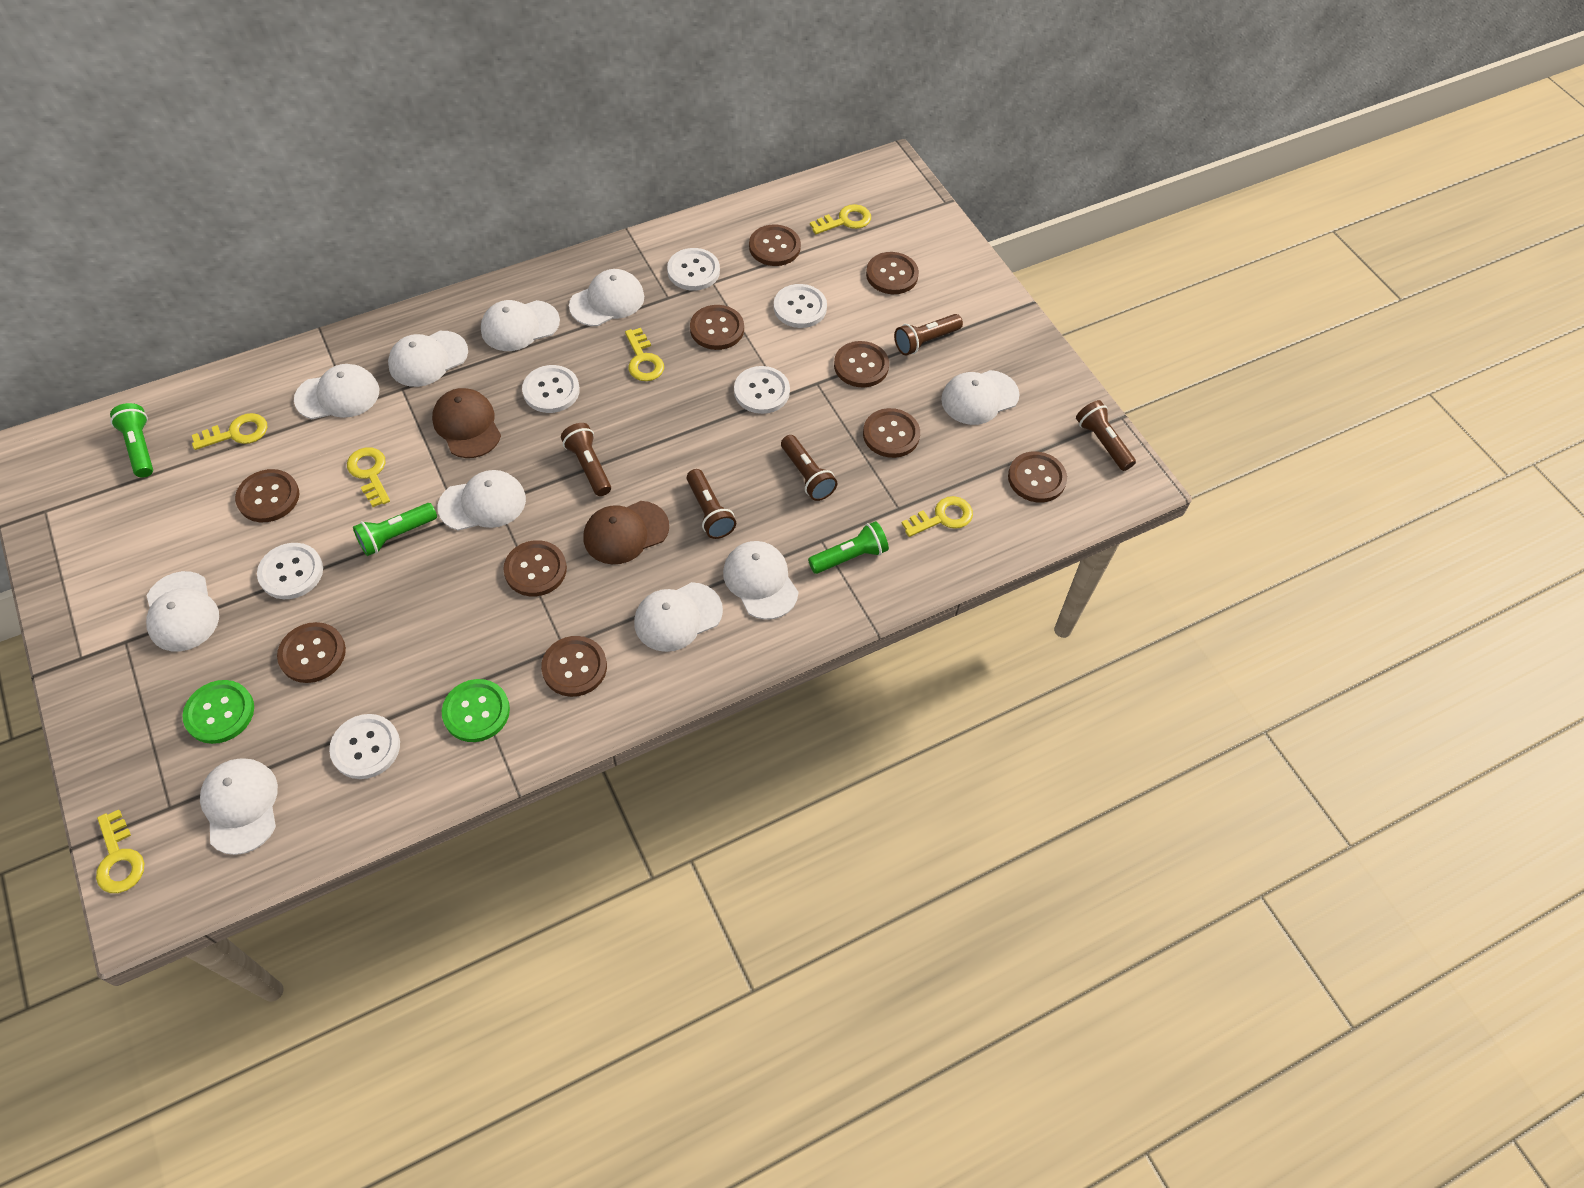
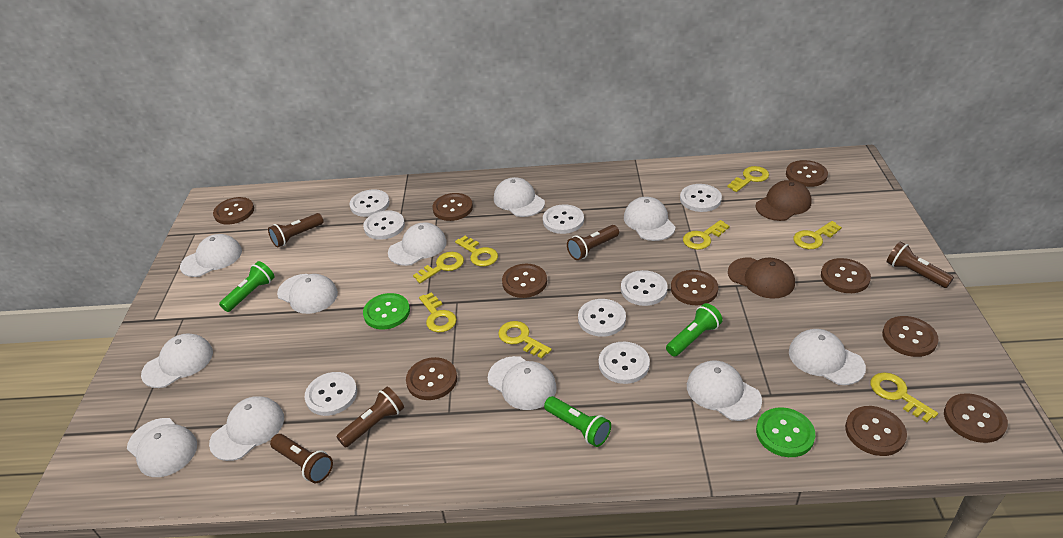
white button: [257,543,323,599] [329,714,400,779] [522,365,580,413] [667,248,720,291] [734,366,790,414] [774,284,827,328] = 6 -> [305,372,357,416] [349,189,390,217] [363,210,405,240] [543,204,584,234] [578,299,626,337] [599,342,650,384] [621,270,667,306] [680,184,722,212] = 8
white cap: [146,571,219,651] [200,758,278,855] [294,364,379,419] [388,331,468,387] [438,470,526,531] [481,300,560,351] [569,269,644,326] [634,582,723,652] [723,541,798,620] [941,370,1020,425] = 10 -> [127,418,197,477] [141,333,213,388] [180,234,242,277] [209,396,284,461] [277,274,338,314] [388,222,447,266] [488,356,557,410] [494,177,545,217] [624,197,676,241] [687,360,762,421] [789,329,866,385] = 11
yellow key: [96,810,144,893] [192,413,267,450] [347,447,390,507] [625,328,664,381] [810,204,871,234] [901,496,973,537] = 6 -> [413,252,464,283] [419,292,457,333] [455,236,498,266] [498,321,552,359] [683,220,730,250] [727,166,769,192] [793,221,842,249] [870,372,938,422] = 8

